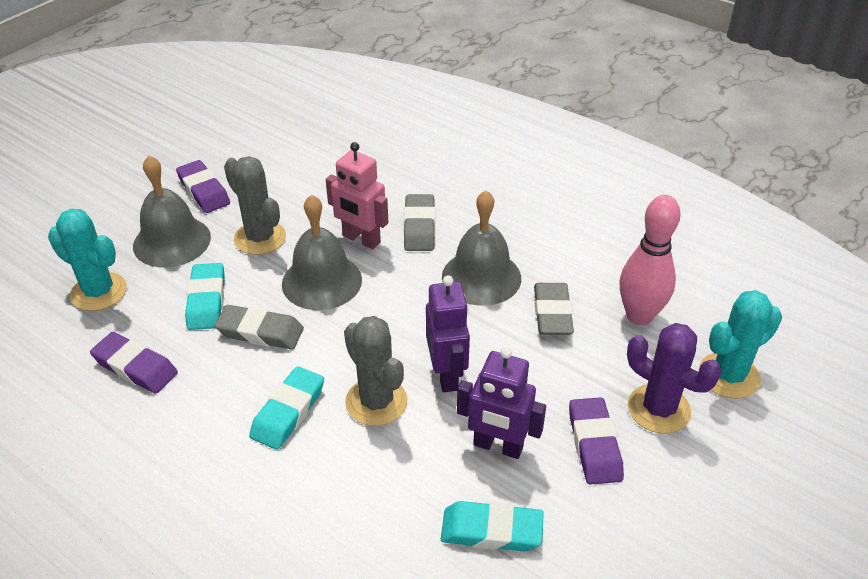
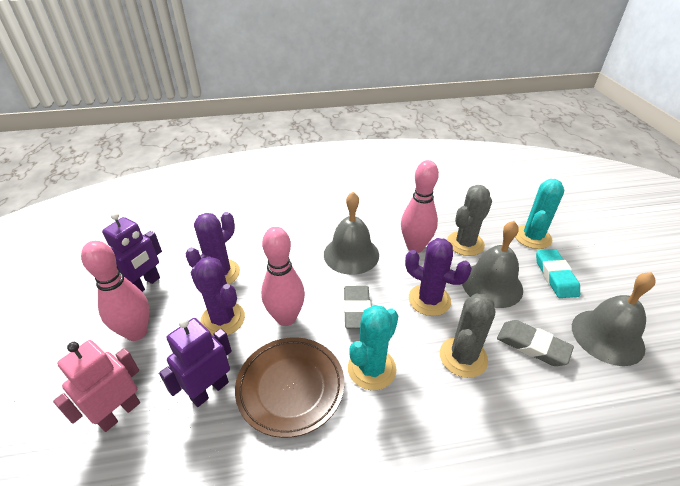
brown plate: none = 0 -> [235,337,344,438] = 1
grey eraser: [215,305,304,350] [404,194,435,251] [534,283,574,335] = 3 -> [344,286,371,329] [497,320,574,366] = 2
pink bowling pin: [620,195,681,325] = 1 -> [81,241,149,341] [261,227,305,326] [401,160,439,253] = 3
purple cactus: [627,323,721,434] = 1 -> [186,212,240,284] [190,257,245,336] [405,238,472,316] = 3
purple eraser: [90,332,178,394] [176,160,230,213] [569,397,624,485] = 3 -> none = 0
turquoise eraser: [185,263,225,330] [249,366,324,450] [441,501,544,552] = 3 -> [536,249,580,298] = 1

